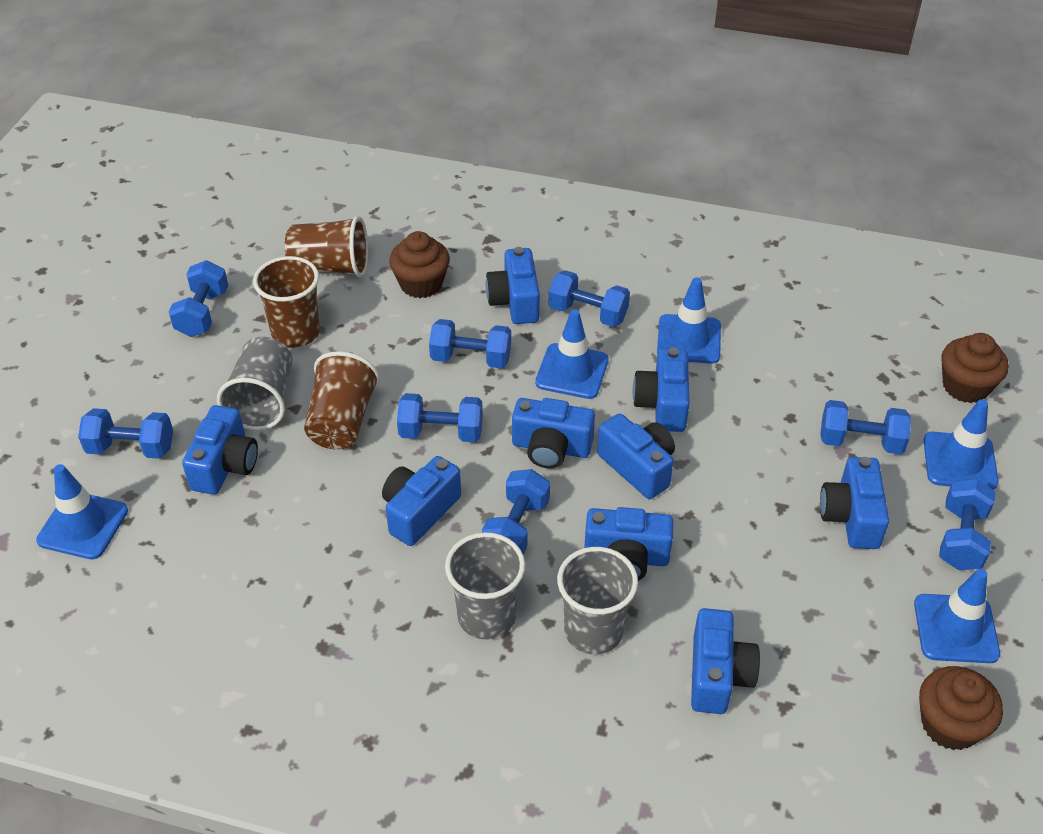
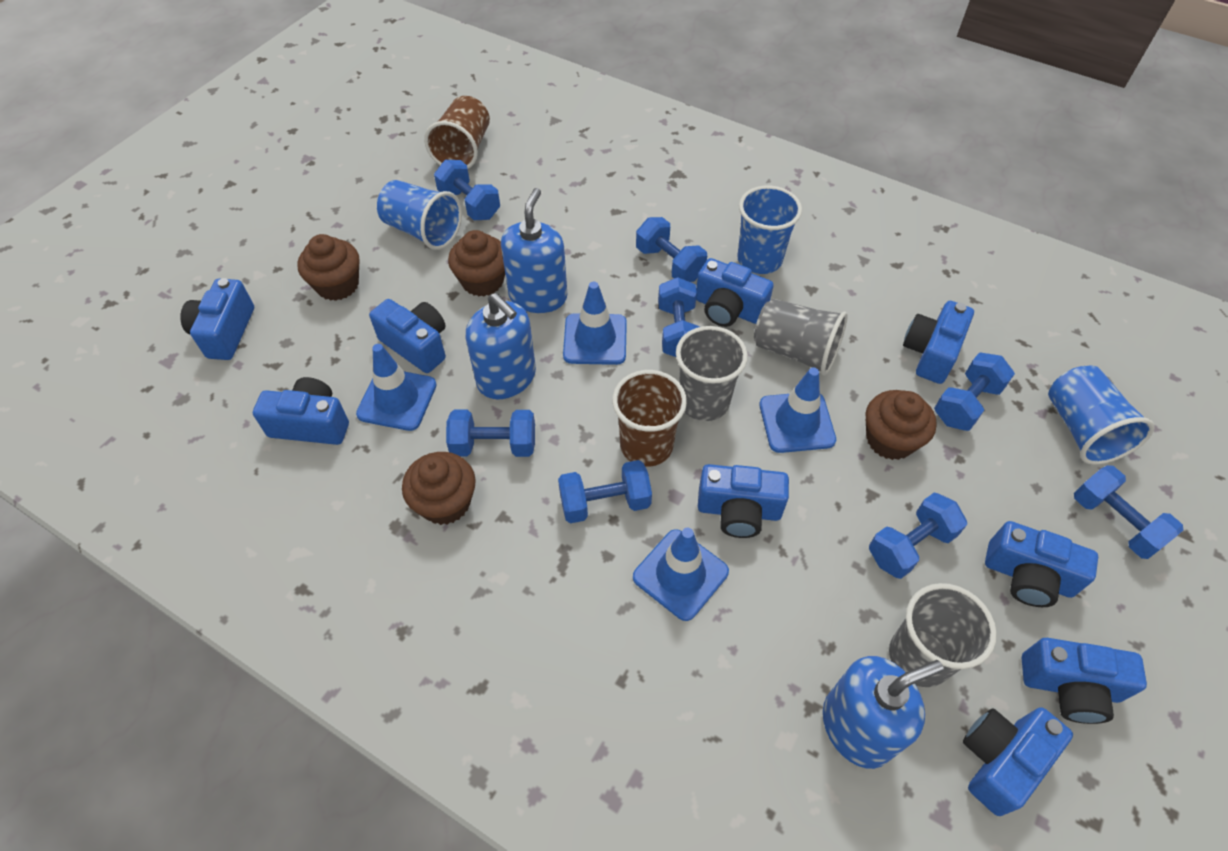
blue cup: none = 0 -> [377,180,462,250] [737,186,802,274] [1048,366,1155,465] = 3
blue soap dispenser: none = 0 -> [466,293,536,399] [501,188,567,313] [823,656,944,769] = 3
blue traffic cone: [36,464,128,559] [535,309,609,399] [657,277,721,364] [914,569,1000,663] [923,399,999,489] = 5 -> [356,344,437,431] [563,282,627,365] [633,528,729,621] [759,367,836,453] = 4
brown cup: [253,256,320,348] [285,216,368,277] [304,351,380,449] = 3 -> [424,96,490,169] [612,370,687,467] = 2
brown cupcake: [389,231,450,298] [919,666,1003,750] [941,333,1009,403] = 3 -> [297,234,359,301] [402,452,476,525] [448,230,505,297] [866,390,937,460] = 4

